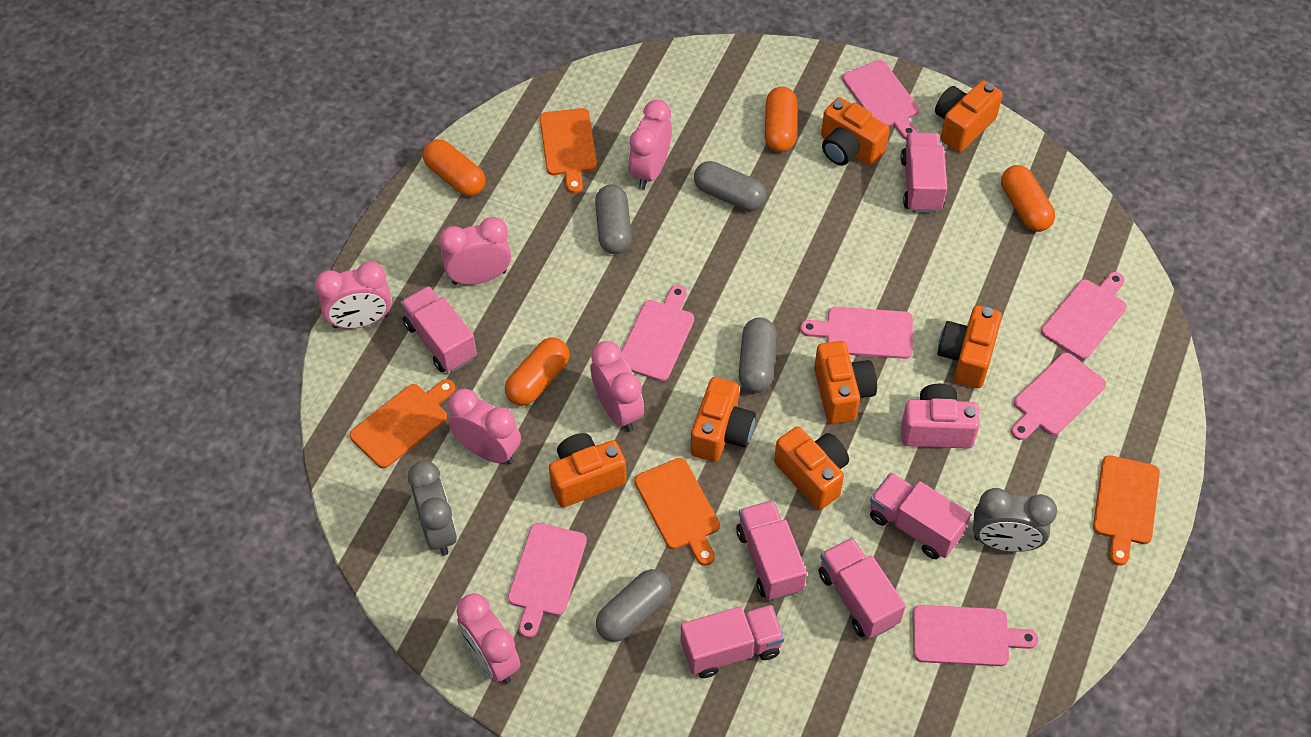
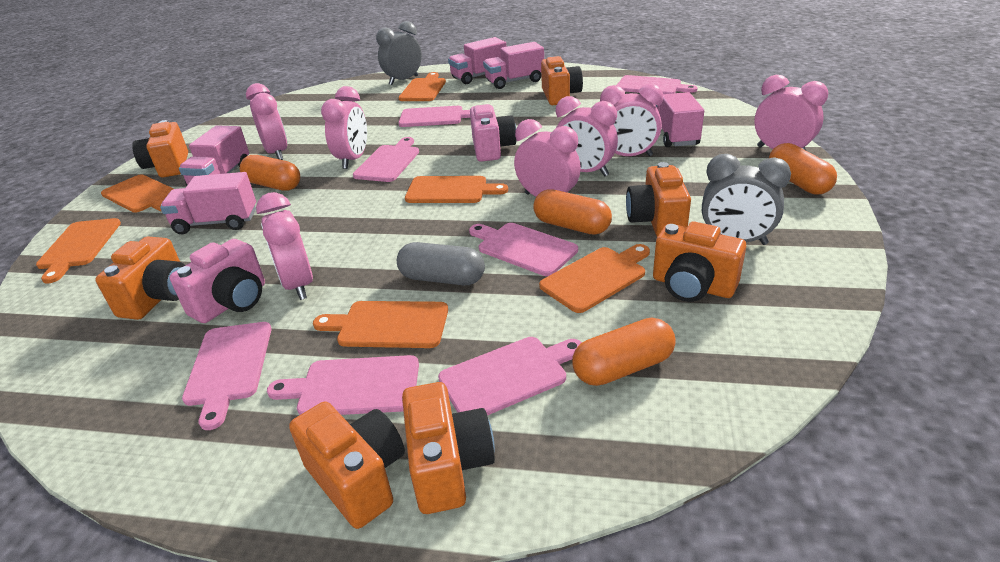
grey capsule: [595,184,632,254] [596,569,671,642] [694,161,766,211] [739,318,777,393] = 4 -> [397,242,485,285] = 1
orange cutting board: [350,379,456,468] [540,108,597,193] [634,458,720,566] [1093,455,1160,565] = 4 -> [36,218,121,283] [101,175,174,213] [313,301,448,348] [398,72,446,101] [405,176,508,203] [539,244,650,313] = 6
pink camera: [901,384,980,449] = 1 -> [170,239,265,323] [470,104,516,162] = 2
pink clock: [315,262,391,329] [439,217,511,285] [448,389,521,465] [456,593,520,684] [591,341,644,432] [628,100,672,189] = 6 -> [246,83,288,160] [256,192,313,300] [321,86,367,169] [514,119,581,196] [556,96,618,176] [600,84,663,156] [754,75,828,150] = 7
pink truck: [400,286,477,373] [681,605,784,678] [736,500,807,601] [819,538,906,639] [870,473,971,559] [901,133,947,213] = 6 -> [160,172,256,234] [179,125,249,186] [448,37,507,84] [483,42,544,89] [656,92,704,147] = 5

